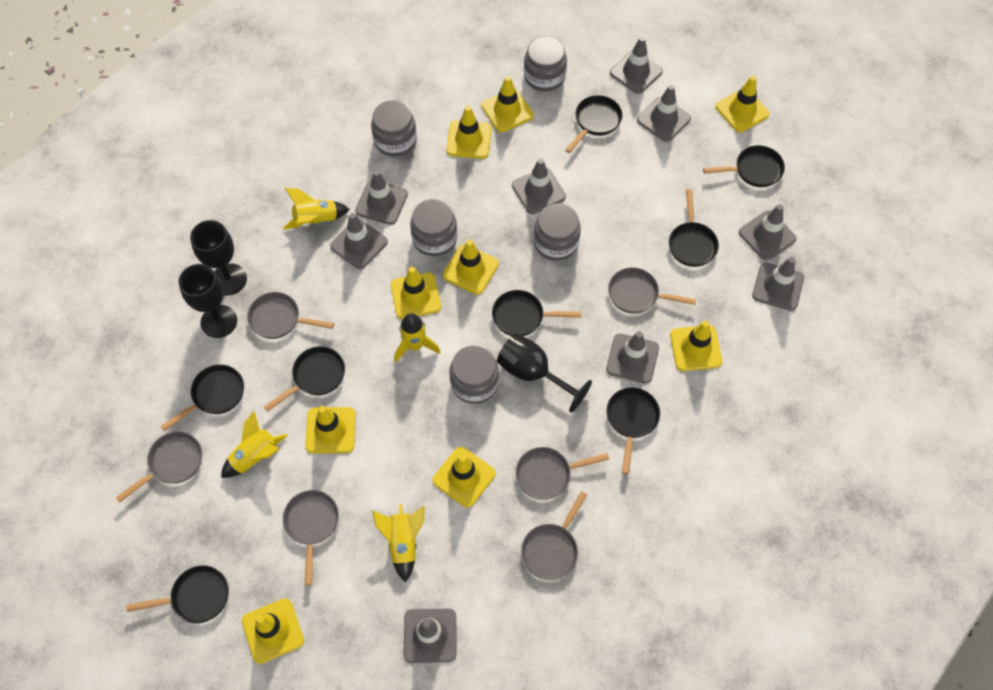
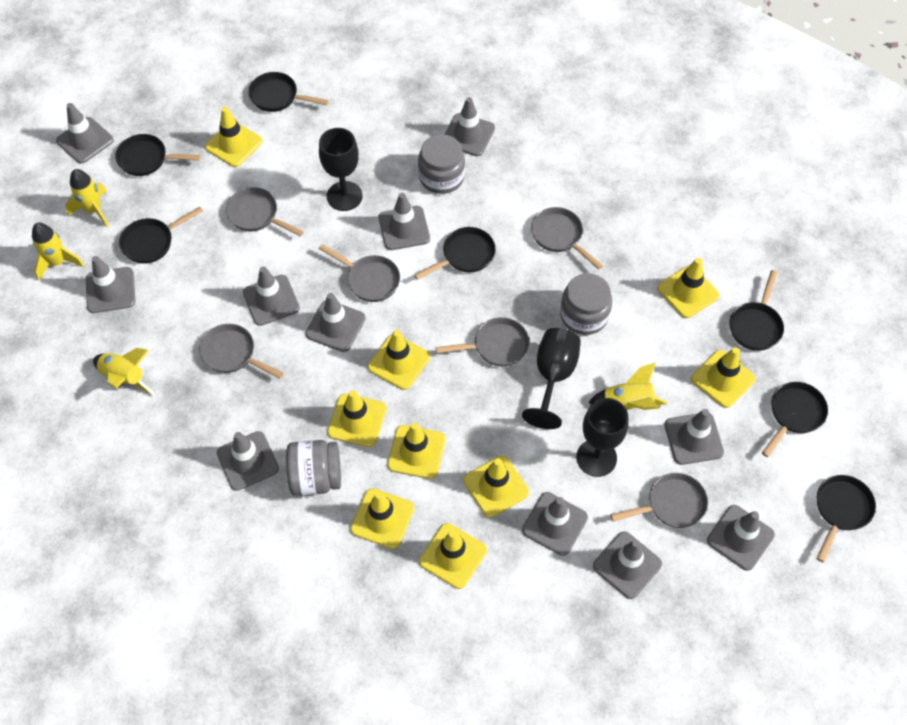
black pan: [126,565,229,623] [160,365,244,431] [264,346,345,411] [492,290,581,336] [565,95,622,153] [607,387,660,474] [669,189,719,267] [703,145,785,187] = 8 -> [115,134,201,176] [119,207,203,264] [248,72,329,112] [414,227,495,280] [730,270,784,351] [762,382,828,457] [816,475,876,562] = 7
grey jar: [371,100,417,157] [410,199,457,256] [449,345,499,404] [524,36,567,92] [534,203,581,261] = 5 -> [286,440,341,496] [418,134,465,194] [560,273,612,335] = 3
grey traffic cone: [330,213,388,269] [355,170,408,225] [404,608,457,663] [512,158,566,214] [606,331,659,384] [610,37,663,94] [637,85,691,142] [739,204,796,260] [752,257,804,311] = 9 -> [56,103,114,164] [86,256,135,313] [217,431,279,491] [243,266,300,326] [306,293,366,352] [379,193,430,250] [444,97,495,156] [522,492,588,556] [593,531,662,599] [664,409,724,465] [707,505,775,571] = 11

